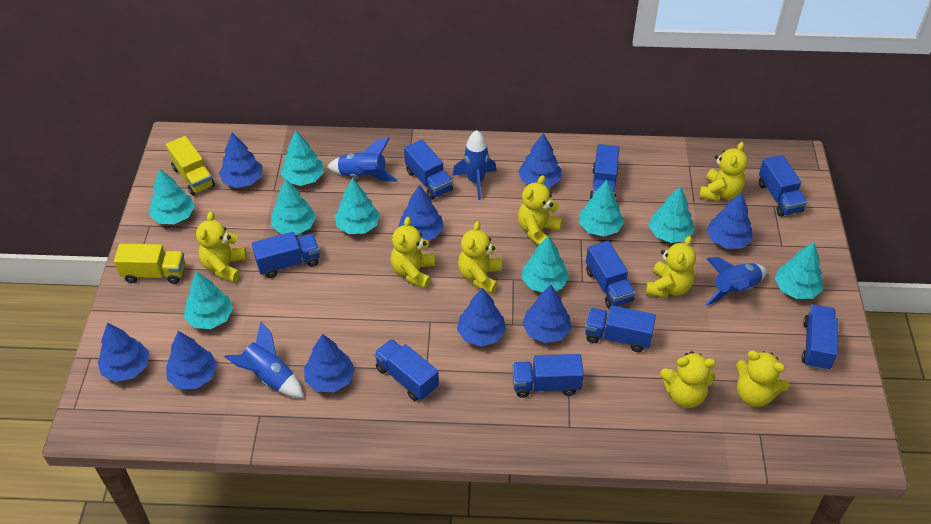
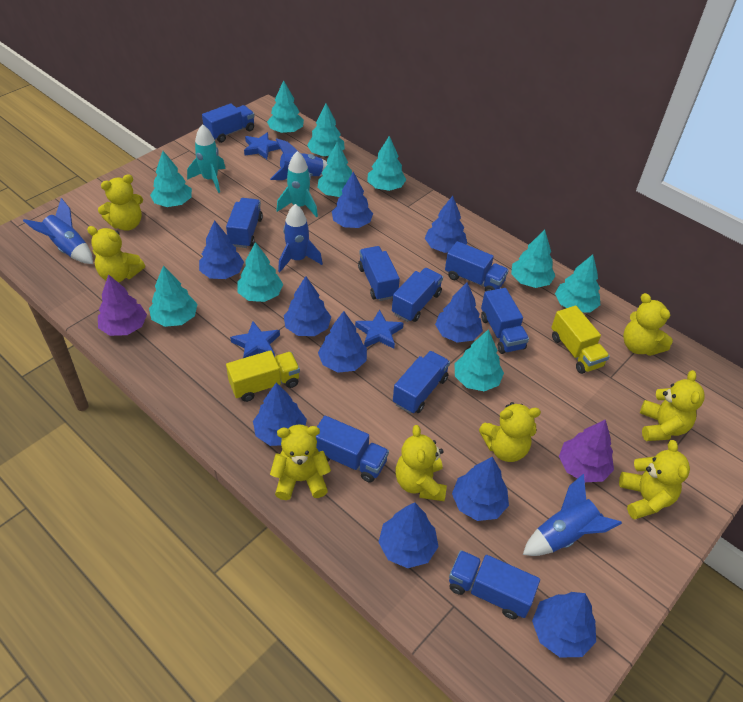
blue star: none = 0 -> [230,321,280,358] [244,132,280,159] [355,309,404,349] = 3
blue tree: [98,323,149,382] [166,331,217,389] [219,132,263,188] [304,334,355,392] [398,185,444,240] [457,288,506,347] [518,133,561,188] [522,285,572,343] [707,192,753,249] = 9 -> [199,220,244,279] [253,383,307,446] [284,276,331,336] [318,311,367,373] [332,172,373,228] [379,503,439,568] [425,196,467,253] [435,282,483,343] [452,457,509,521] [532,592,596,658] = 10
purple tree: none = 0 -> [98,274,147,336] [559,419,614,482] = 2
turquoise rocket: none = 0 -> [187,124,226,193] [276,151,318,217] = 2
turquoise tree: [149,168,195,224] [184,271,233,329] [271,179,316,235] [280,130,324,186] [334,178,380,234] [522,235,569,292] [579,180,624,237] [649,186,695,243] [775,242,823,299] = 9 -> [149,266,197,327] [150,151,192,207] [237,242,283,302] [267,80,304,133] [307,104,345,156] [317,141,352,197] [367,136,407,191] [454,329,504,391] [511,230,555,288] [555,254,600,312] = 10

